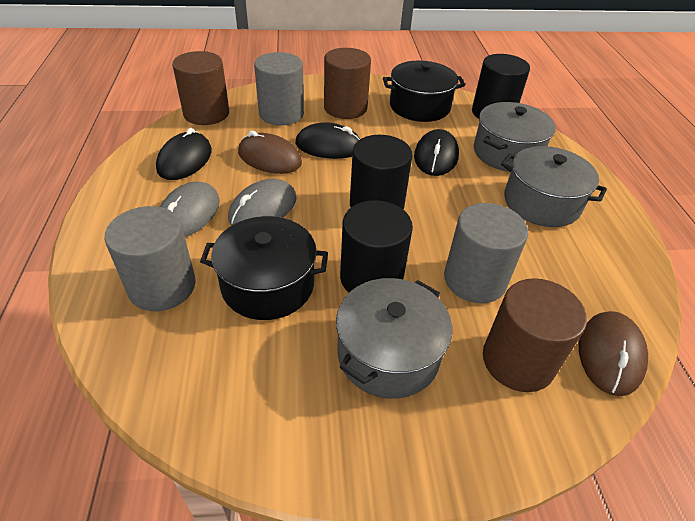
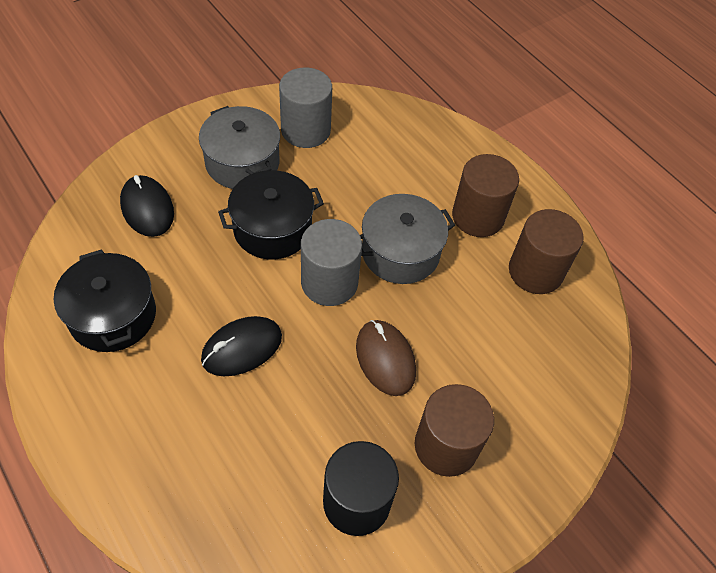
black cylinder: [340,200,413,293] [350,135,412,210] [472,54,530,119] = 3 -> [323,441,399,536] = 1
black mouse: [156,128,212,180] [296,122,360,159] [414,129,459,176] = 3 -> [120,175,174,237] [201,316,282,376] = 2
brown mouse: [238,131,302,174] [579,311,648,396] = 2 -> [356,320,416,396] = 1
grey cylinder: [105,206,196,311] [254,52,304,125] [444,203,528,303] = 3 -> [279,68,332,148] [301,219,362,306] = 2
grey mouse: [160,182,220,237] [228,179,297,225] = 2 -> none = 0
grey pot: [336,278,452,399] [474,102,556,172] [501,146,607,227] = 3 -> [199,106,280,189] [360,194,455,284] = 2

